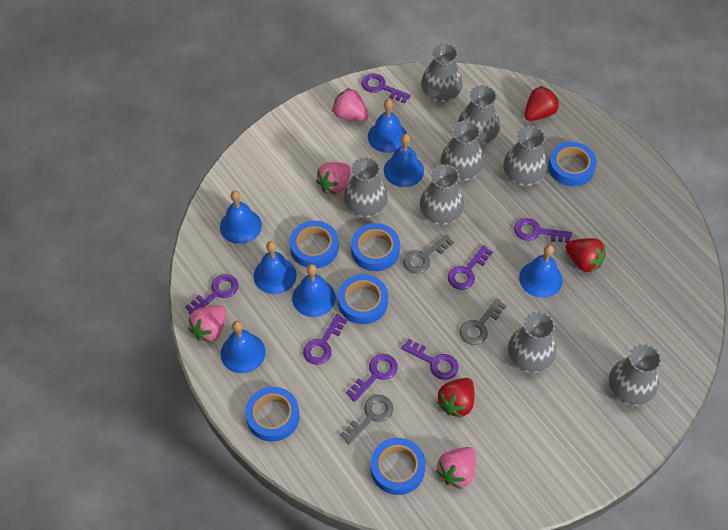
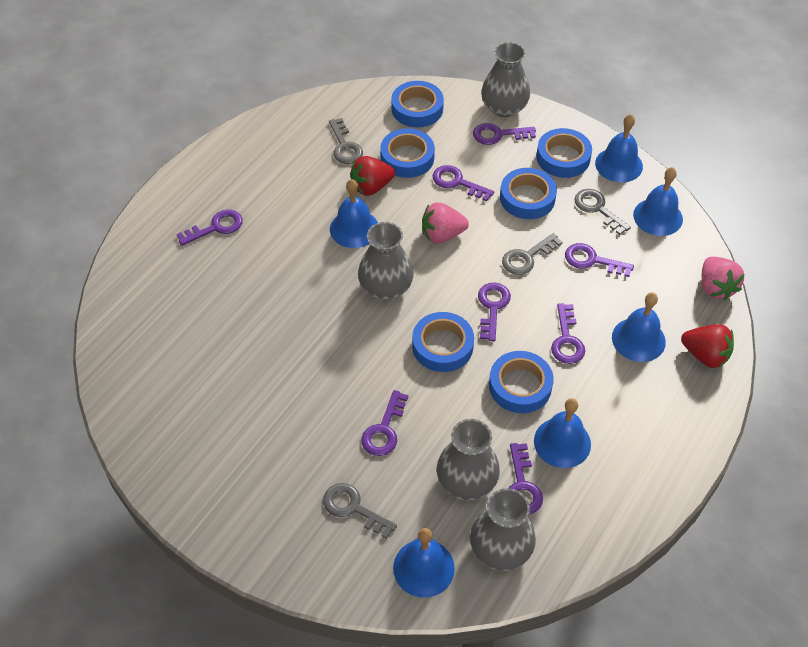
blue bell: [220,191,262,244] [221,321,266,373] [254,241,297,294] [292,264,336,317] [368,99,407,153] [384,134,424,187] [519,245,562,298] = 7 -> [330,179,378,248] [393,528,455,598] [534,398,591,468] [595,114,643,183] [612,292,666,362] [633,167,683,236] = 6
grey key: [340,395,393,445] [403,234,454,274] [460,298,507,345] = 3 -> [323,483,397,539] [329,118,363,164] [502,233,563,275] [575,189,631,235] = 4
grey vase: [343,157,388,218] [420,164,464,225] [421,43,463,103] [441,121,484,181] [458,85,500,145] [503,126,547,186] [508,311,556,373] [609,344,661,406] = 8 -> [358,222,414,300] [437,419,500,500] [470,488,536,571] [481,42,530,117] = 4
pink strawberry: [188,305,226,342] [316,162,351,195] [332,88,369,122] [436,447,476,489] = 4 -> [422,203,469,243] [702,257,745,301] = 2
purple key: [185,274,239,314] [303,314,347,365] [346,354,398,402] [361,73,411,103] [401,339,459,380] [448,245,493,290] [514,218,572,243] = 7 -> [177,209,243,246] [361,390,408,456] [433,165,494,202] [473,123,536,145] [478,283,511,341] [509,443,543,514] [551,303,585,364] [565,243,634,277] = 8
red strawberry: [437,378,475,418] [525,86,559,121] [566,238,606,273] = 3 -> [350,156,395,196] [681,324,734,368] = 2

